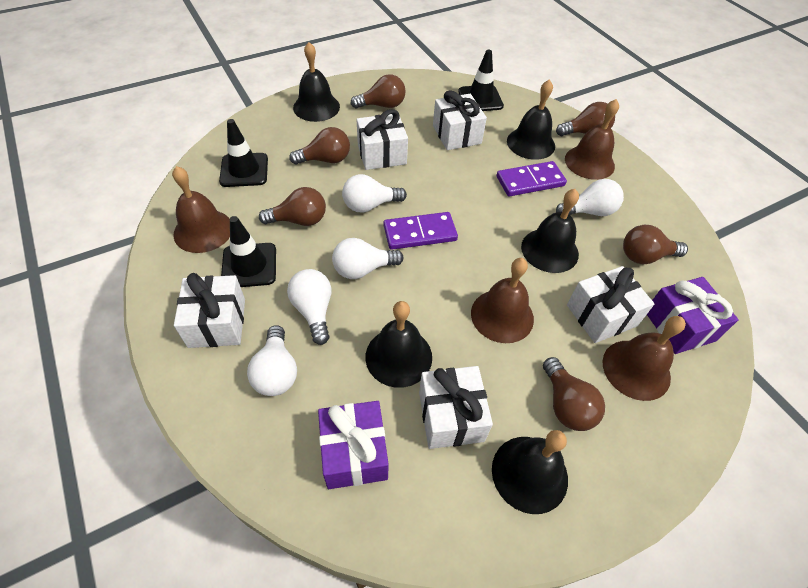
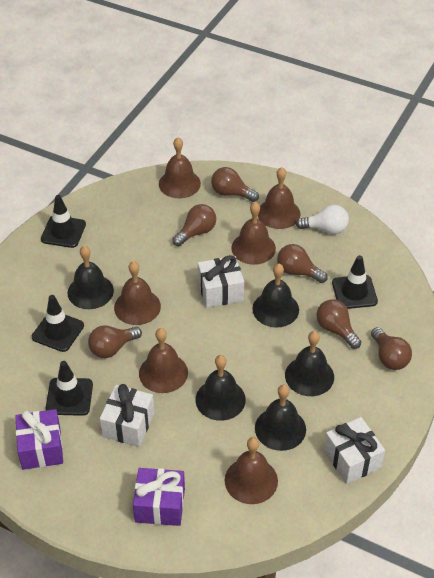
black traffic cone: [219,119,268,187] [221,216,276,287] [458,49,504,111] = 3 -> [32,295,84,352] [41,195,86,248] [46,361,93,416] [332,255,378,309] = 4
brown bell: [172,166,230,253] [471,258,534,343] [565,99,619,180] [603,316,686,401] = 4 -> [114,261,161,325] [139,328,188,393] [159,137,201,198] [225,437,278,504] [231,202,276,265] [258,167,301,229] = 6
purple domino: [383,212,458,250] [497,161,567,197] = 2 -> none = 0
white gift: [174,273,245,348] [357,109,408,170] [419,366,493,449] [433,90,487,150] [567,266,655,343] = 5 -> [100,384,154,447] [198,255,244,308] [324,417,385,484] = 3
white light bulb: [247,325,297,396] [287,269,332,345] [332,238,403,279] [342,174,407,213] [556,179,624,216] = 5 -> [296,205,349,234] = 1

